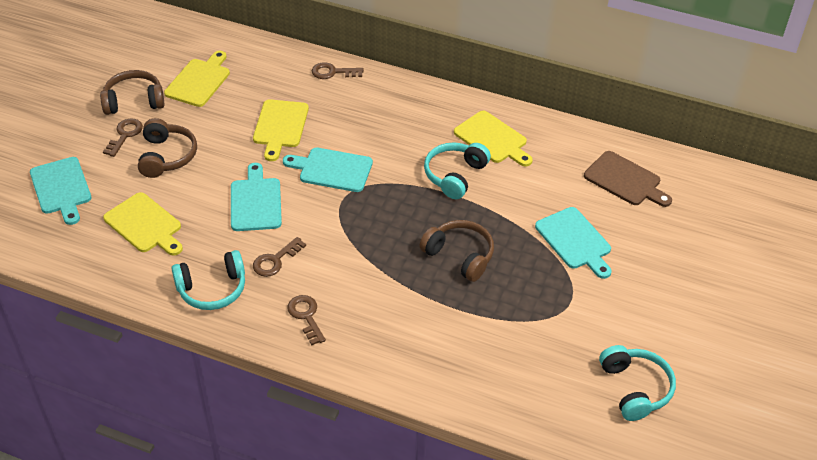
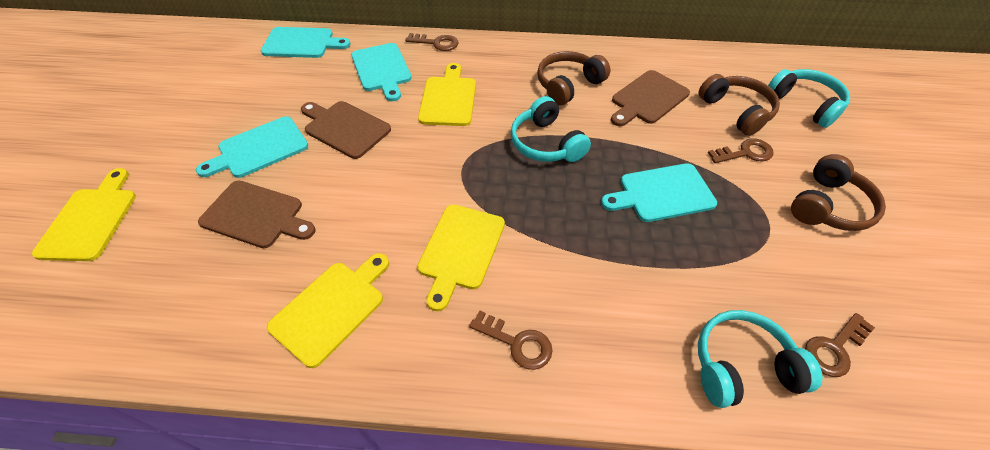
brown cutting board: [584,151,672,207] = 1 -> [198,181,315,248] [301,101,391,159] [611,70,690,126] = 3

